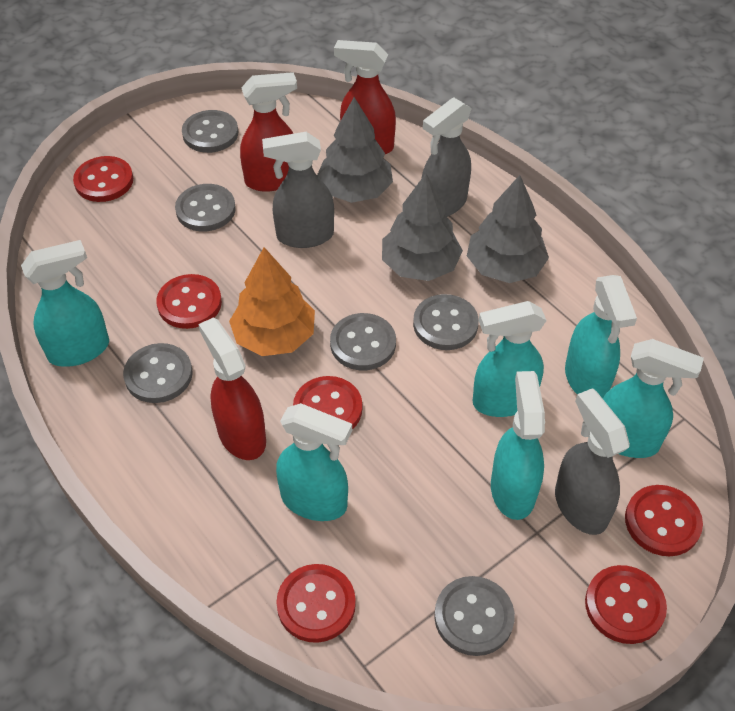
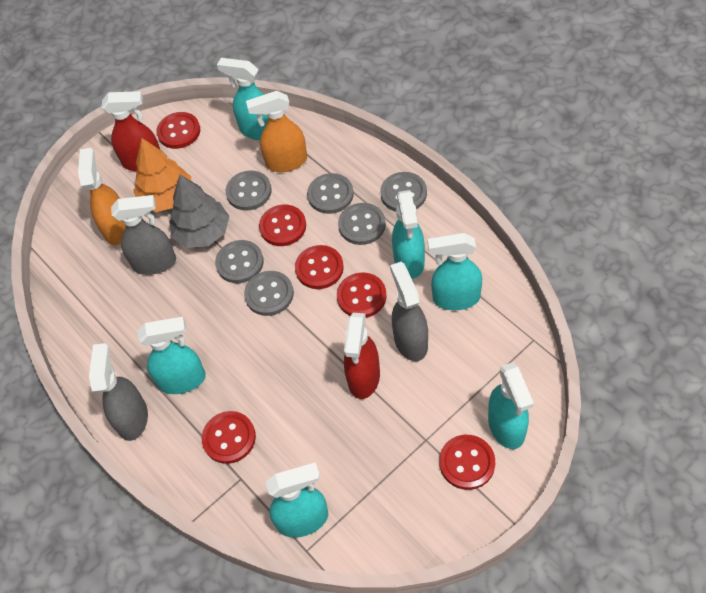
grey tree: [317,97,393,203] [382,174,463,281] [467,175,549,283] = 3 -> [169,174,229,248] = 1
orange spray bottle: none = 0 -> [78,148,126,245] [246,91,307,172] = 2
red spray bottle: [198,317,266,460] [240,72,297,192] [334,40,396,154] = 3 -> [102,91,160,171] [344,313,380,399] = 2

